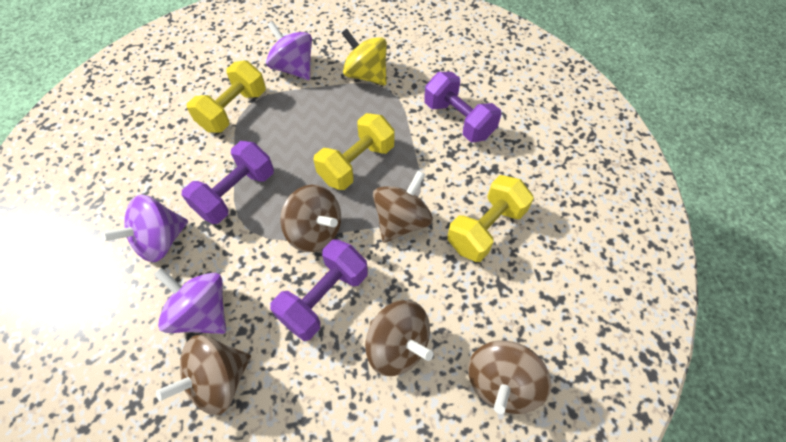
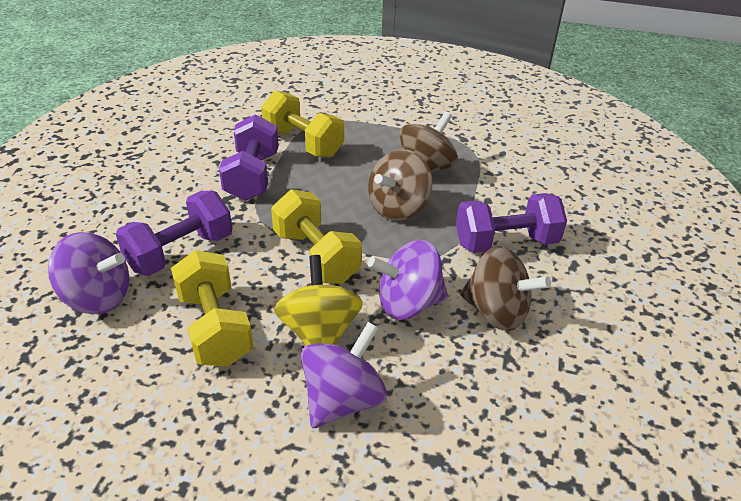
brown spinning top: [156,335,251,415] [280,185,341,252] [365,300,434,376] [373,170,433,243] [468,340,551,414] = 5 -> [368,149,433,221] [400,111,458,173] [460,246,551,331] = 3

